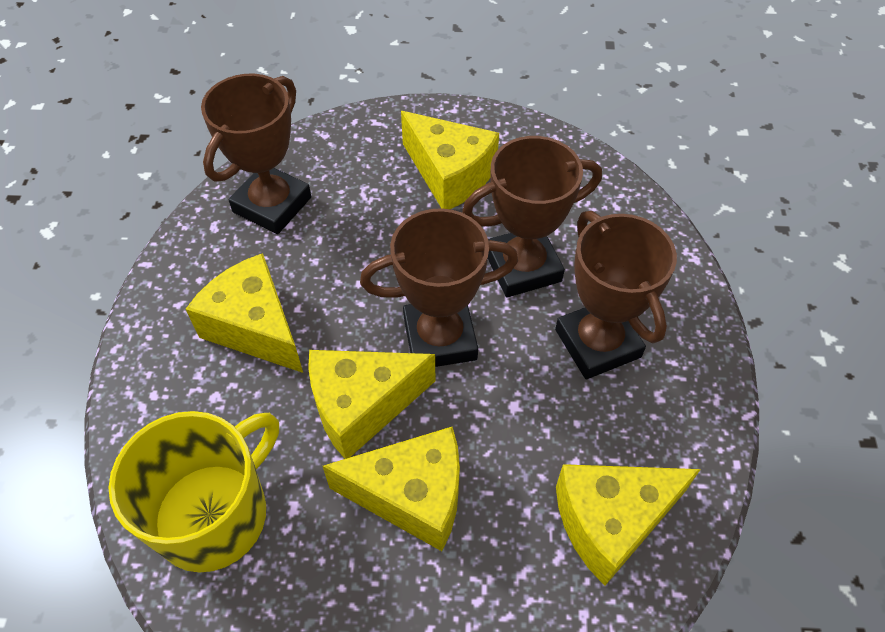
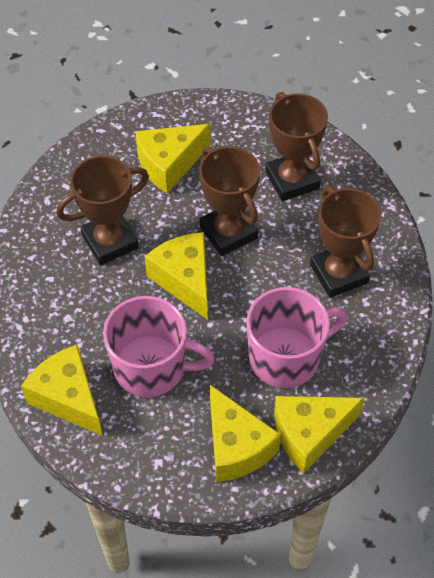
pink mug: none = 0 -> [103,296,215,397] [246,287,347,388] = 2
yellow mug: [108,411,279,573] = 1 -> none = 0

